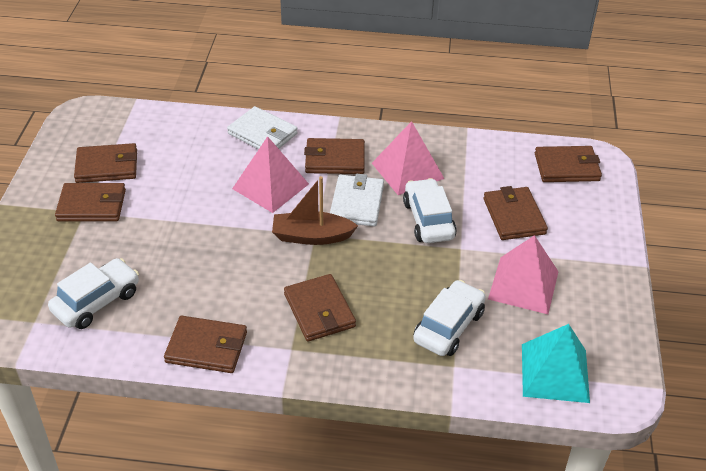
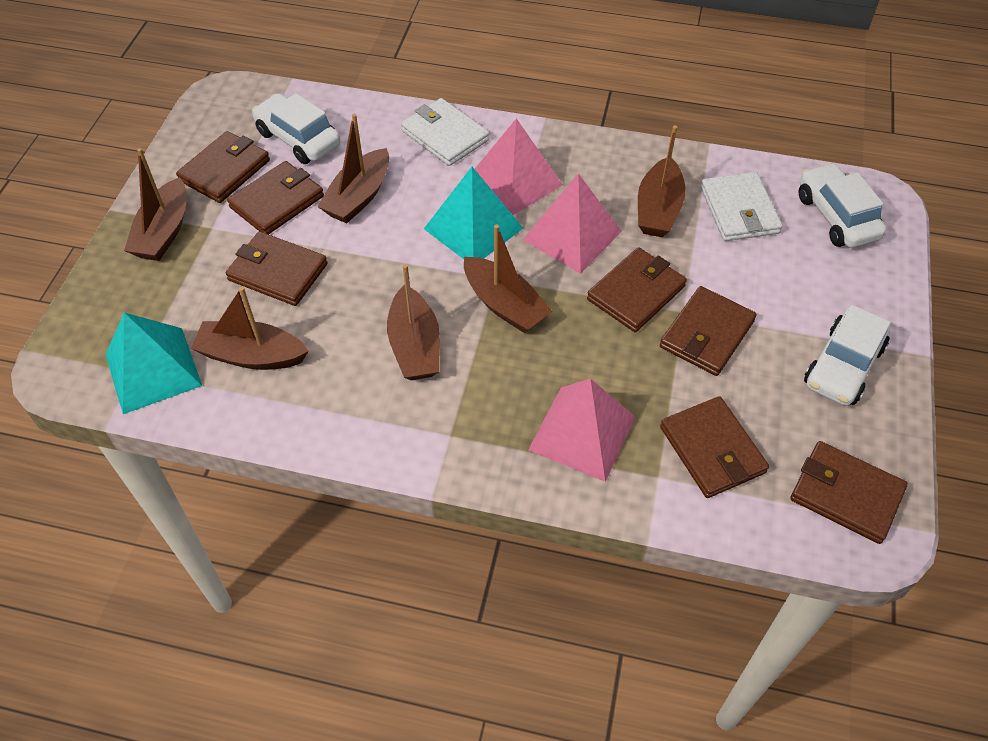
brown boat: [272,176,358,245] = 1 -> [124,148,186,261] [191,287,308,370] [317,114,389,223] [387,264,440,380] [464,225,553,333] [638,125,686,237] = 6
turquoise pyramid: [522,324,590,403] = 1 -> [105,312,202,414] [424,167,523,259] = 2

